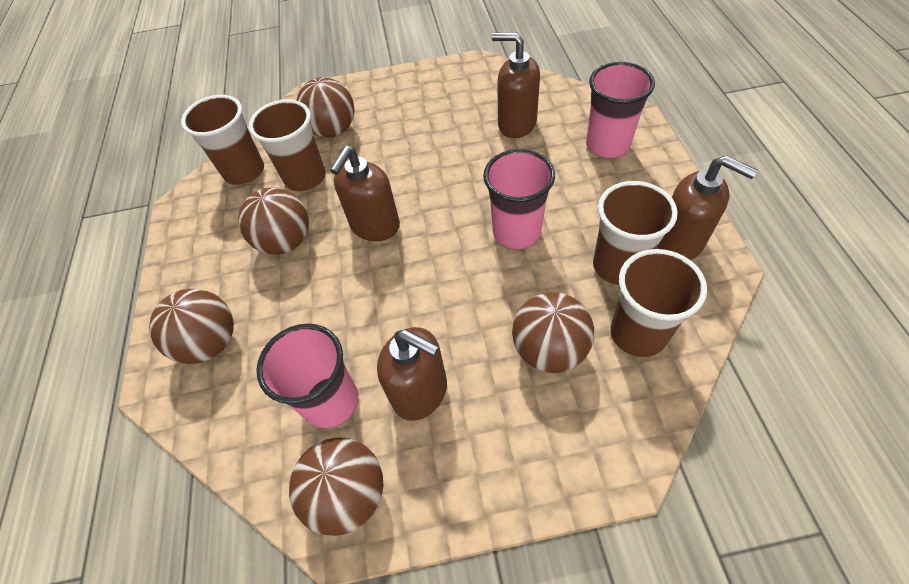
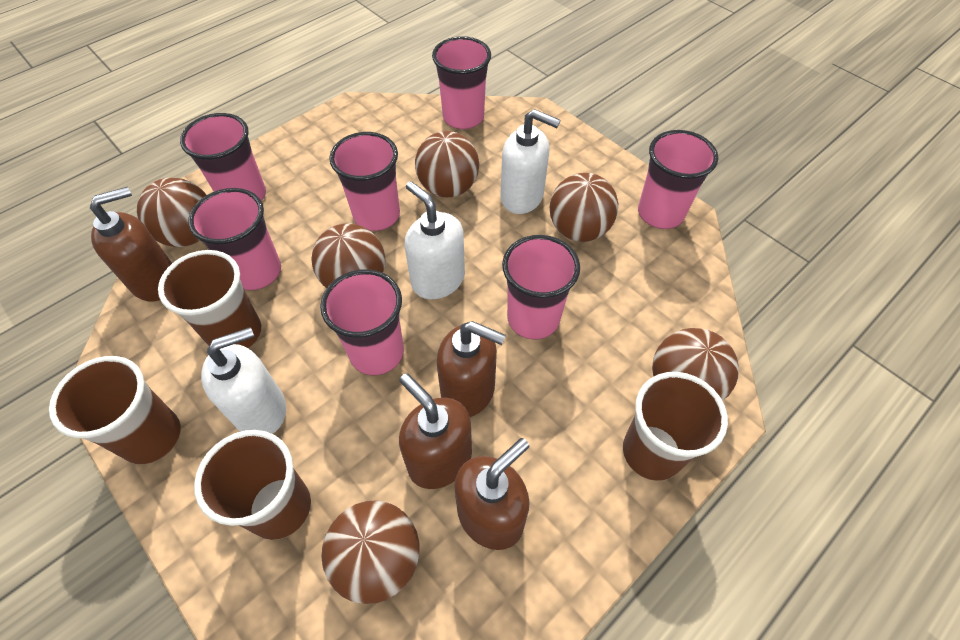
brown ball: [149,289,234,364] [238,188,309,255] [289,437,383,536] [296,77,355,138] [512,292,594,373] = 5 -> [137,178,206,247] [311,223,385,288] [321,500,419,604] [415,131,479,197] [550,173,618,242] [652,328,739,401] = 6
pink cup: [256,323,358,429] [483,149,555,250] [586,62,655,158] = 3 -> [180,113,266,201] [188,188,281,290] [320,269,404,375] [329,132,400,231] [432,36,491,129] [502,235,580,340] [638,130,718,229] = 7
white soap dispenser: none = 0 -> [201,327,286,434] [404,181,465,299] [500,109,561,214] = 3

